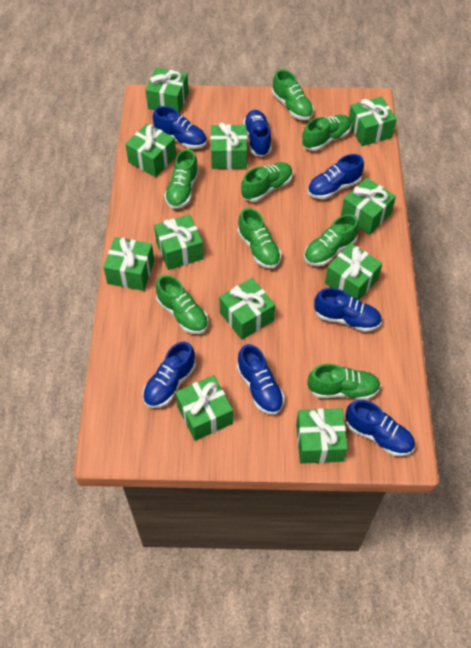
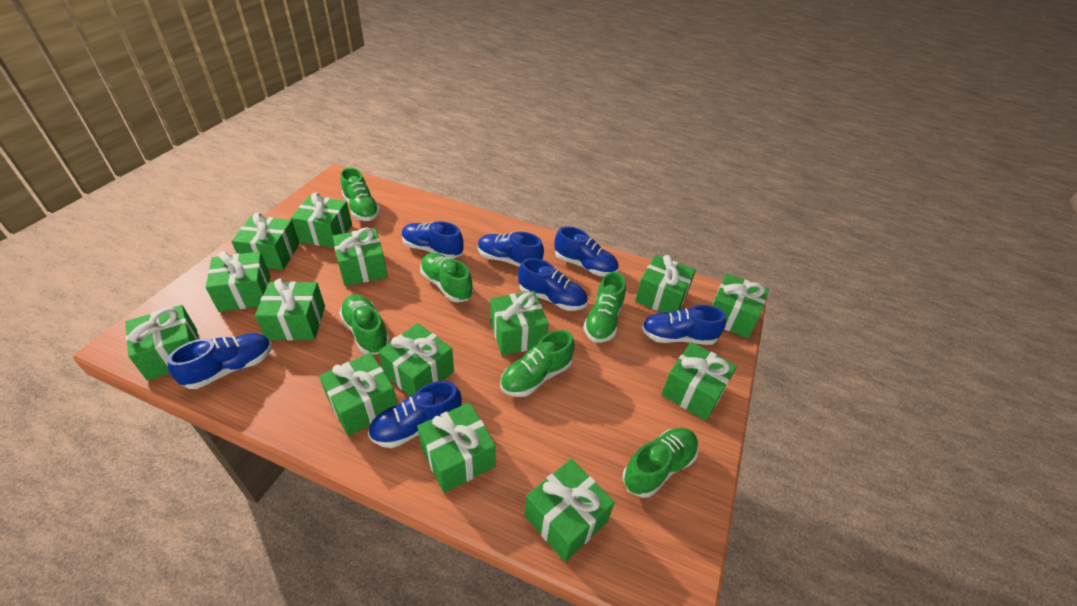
green gift: [103,237,154,291] [125,123,176,177] [146,68,189,114] [154,214,204,270] [175,375,233,441] [211,122,247,169] [219,278,275,340] [296,408,348,464] [325,243,382,300] [341,178,396,235] [349,97,397,146] = 11 -> [125,305,199,381] [206,251,270,312] [231,213,300,270] [255,278,325,340] [291,192,352,248] [319,353,397,436] [333,228,388,286] [378,323,454,396] [417,402,496,493] [490,291,548,355] [524,459,615,562] [635,255,696,313] [661,342,737,421] [712,273,769,338] = 14
green shoe: [156,275,208,334] [164,149,199,209] [238,208,281,269] [241,162,293,202] [272,69,314,120] [302,115,351,151] [304,214,359,266] [308,364,381,400] = 8 -> [339,294,390,354] [341,168,380,221] [420,253,473,302] [500,330,575,397] [583,272,626,343] [622,428,699,498] = 6

